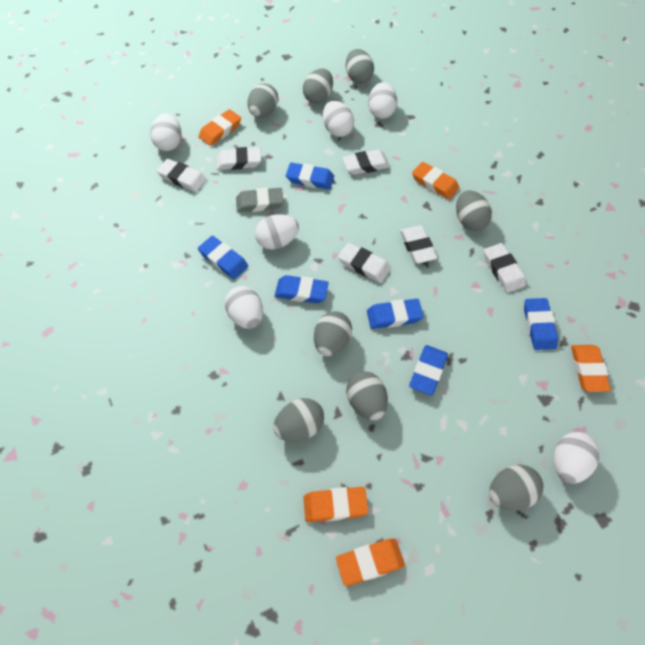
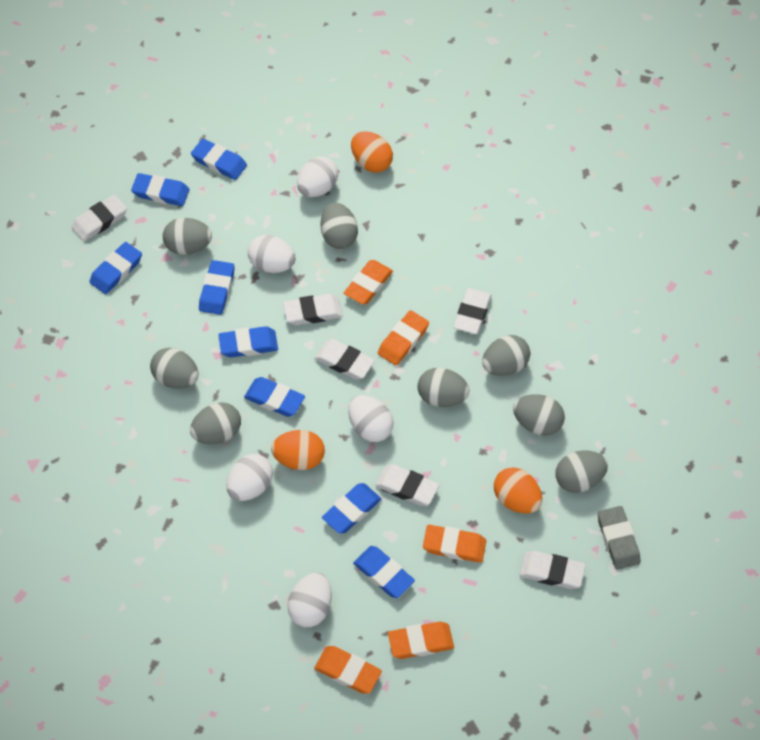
blue eraser: [198,236,248,279] [275,275,329,303] [286,162,334,190] [367,299,424,329] [409,345,448,396] [524,298,558,350] = 6 -> [89,242,142,294] [131,173,189,206] [191,139,247,180] [199,260,235,315] [218,326,278,358] [244,377,305,417] [322,483,381,534] [353,546,415,598] = 8
orange egg: none = 0 -> [271,430,325,470] [351,131,393,173] [494,467,542,514] = 3
white egg: [150,113,182,151] [225,286,263,329] [255,214,299,250] [323,101,354,137] [368,82,397,119] [553,432,600,484] = 6 -> [227,454,273,501] [248,235,296,273] [287,573,332,627] [297,157,338,197] [348,395,394,442] = 5

